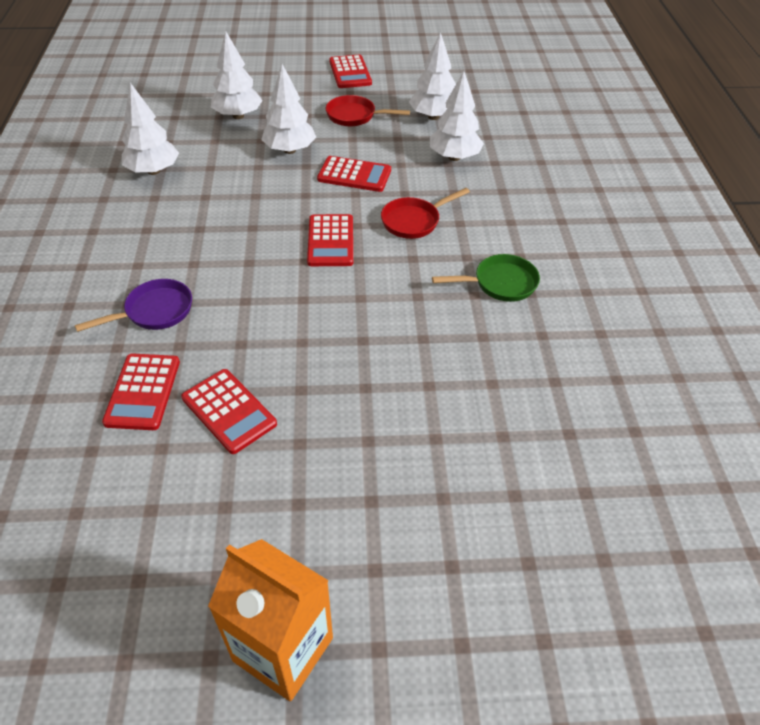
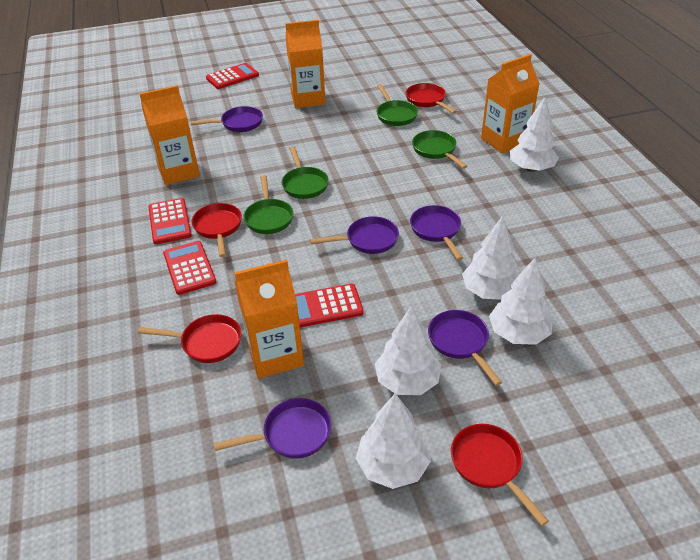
green pan: [432,254,540,302] = 1 -> [244,175,293,234] [282,146,329,199] [377,84,418,126] [412,130,468,169] = 4
orange carton: [208,539,333,701] = 1 -> [139,85,200,185] [234,260,304,379] [285,20,326,108] [481,54,540,154] = 4
purple pan: [75,279,192,332] = 1 -> [190,106,263,132] [214,398,331,459] [310,216,399,254] [410,205,463,260] [428,310,502,386] = 5
red calculator: [102,353,180,430] [181,369,277,454] [307,214,353,266] [317,156,391,192] [329,55,372,88] = 5 -> [148,198,192,244] [163,241,216,295] [206,63,259,89] [295,284,364,328] = 4
red pan: [326,95,410,126] [381,188,470,239] = 2 -> [138,314,241,363] [191,203,242,257] [406,83,457,114] [451,424,549,526] = 4

